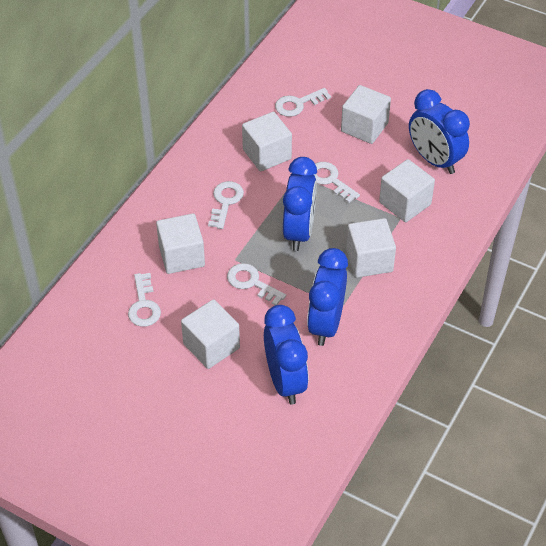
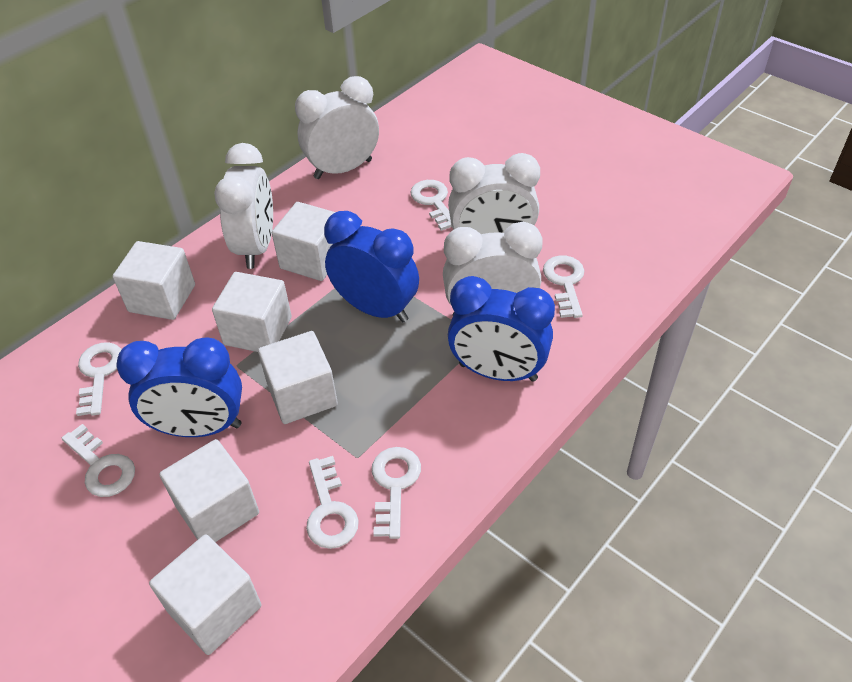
blue clock: [264,305,309,404] [283,157,317,251] [307,248,348,346] [409,89,470,174] = 4 -> [116,337,242,437] [324,211,419,322] [448,276,555,382] = 3
white clock: none = 0 -> [214,143,273,269] [295,76,379,179] [443,222,543,315] [448,153,540,234] = 4
white key: [128,273,161,327] [208,181,244,229] [227,263,286,305] [275,88,331,117] [314,162,360,203] = 5 -> [62,424,135,497] [76,343,122,416] [306,456,359,549] [372,447,421,539] [411,180,453,231] [543,255,584,318] = 6

